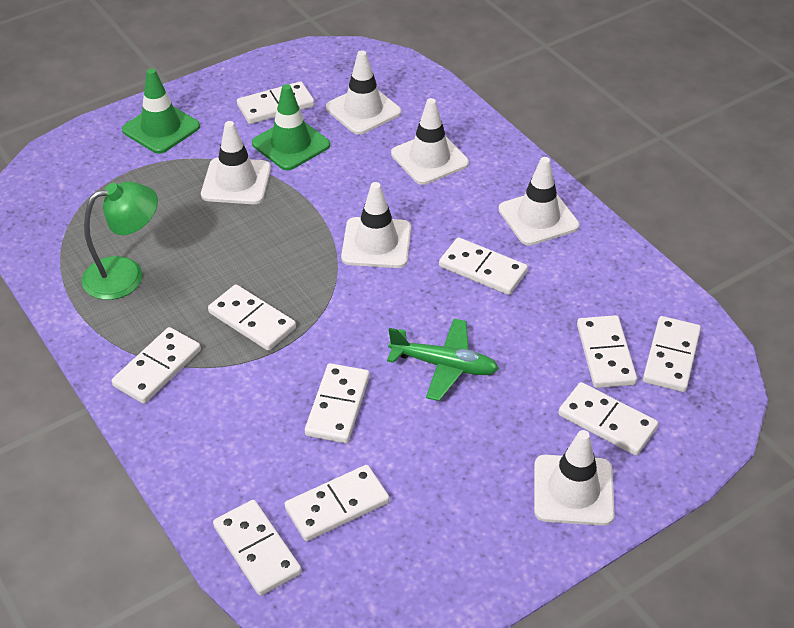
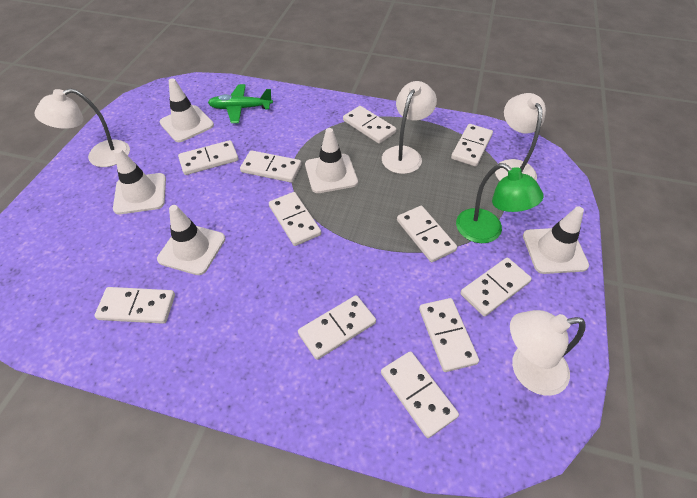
green traffic cone: [122,68,200,154] [252,84,330,170] = 2 -> none = 0
white domino: [112,327,201,404] [208,284,296,351] [213,500,302,596] [237,81,314,124] [285,465,389,541] [305,363,370,443] [439,237,528,295] [558,382,658,455] [577,315,637,388] [643,316,701,392] = 10 -> [94,287,175,324] [178,140,239,175] [240,150,301,183] [269,192,321,246] [298,295,376,360] [343,106,396,144] [381,351,459,438] [397,206,457,262] [419,298,479,372] [451,124,493,167] [460,257,532,317] = 11
white lamp: none = 0 -> [35,88,130,167] [382,81,437,174] [495,93,546,181] [510,310,586,396] = 4
white traffic cone: [201,121,271,204] [326,50,401,135] [341,182,411,268] [391,98,469,185] [498,157,579,246] [534,430,615,526] = 6 -> [113,148,166,214] [157,205,225,275] [160,78,214,142] [305,128,358,193] [523,206,589,274] = 5

